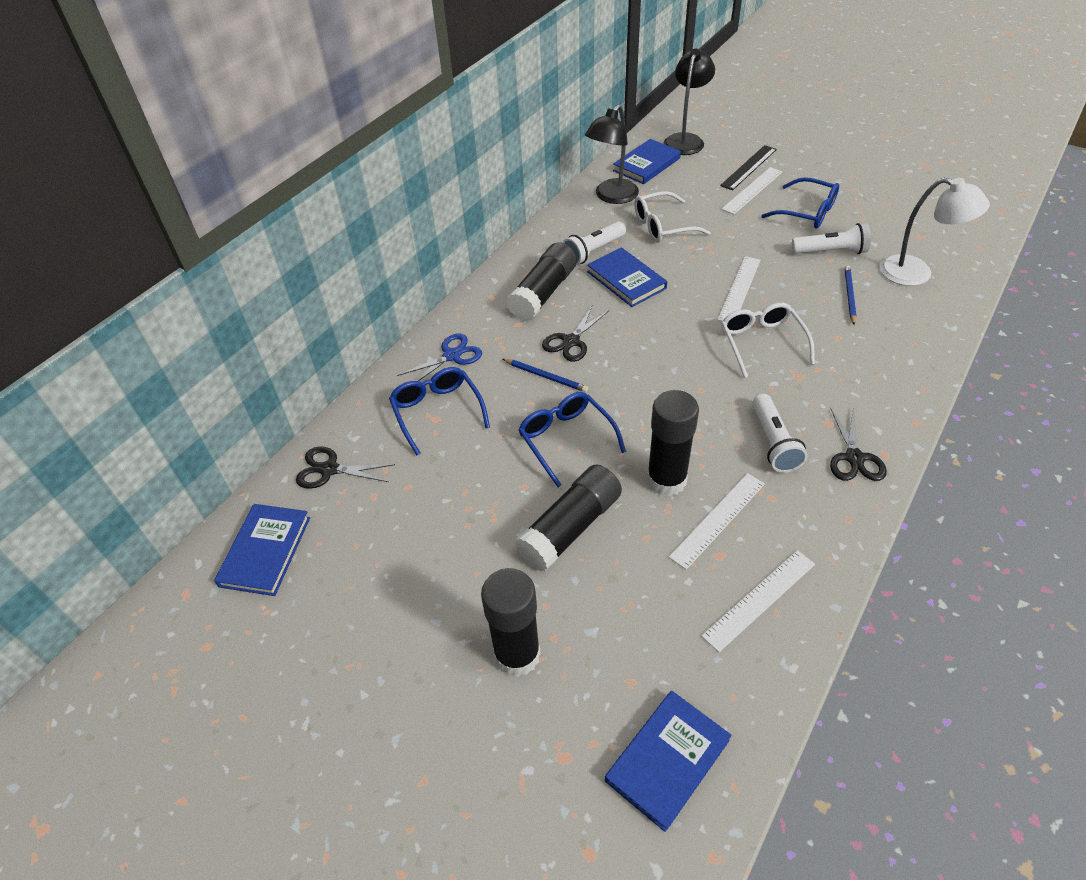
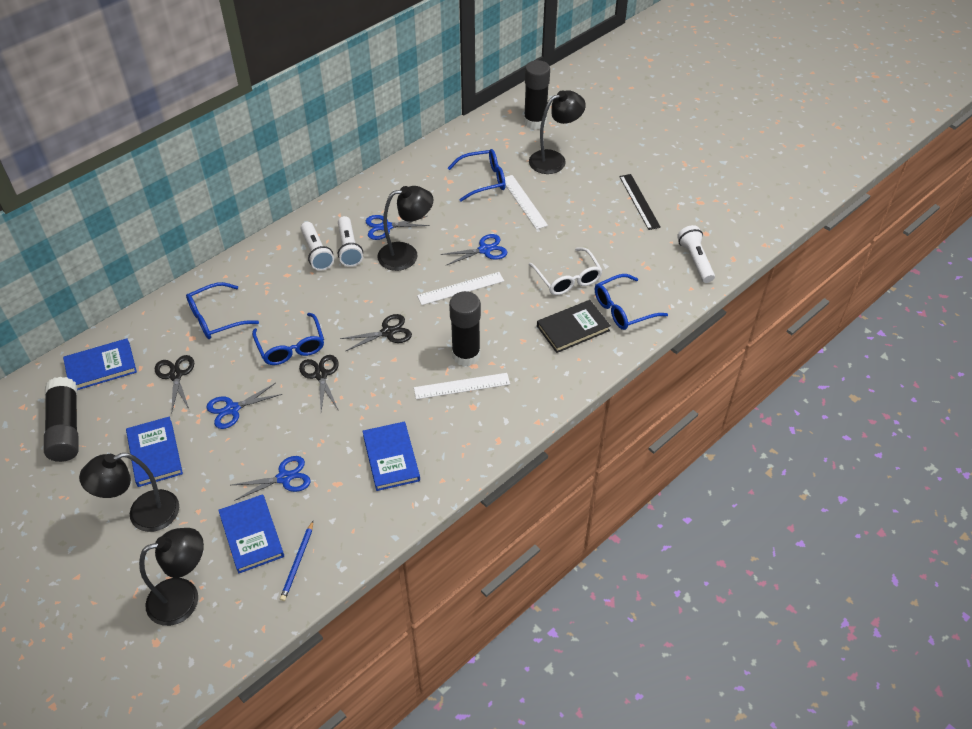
black book: none = 0 -> [537,300,611,353] = 1
black glue stick: [481,568,541,677] [506,242,577,321] [515,464,622,572] [647,390,699,497] = 4 -> [44,377,79,462] [449,291,481,366] [524,60,550,129] = 3
black lamp: [585,104,639,204] [663,49,715,155] = 2 -> [79,453,179,532] [139,528,204,626] [377,186,433,271] [529,90,586,174] = 4
blue glasses: [389,367,490,455] [518,392,626,487] [761,177,839,228] = 3 -> [186,282,259,339] [252,313,324,365] [448,149,506,202] [595,274,668,330] = 4
blue pencil: [503,359,588,392] [845,265,857,325] = 2 -> [280,521,313,601] = 1
blue scissors: [397,333,482,381] = 1 -> [206,383,282,429] [232,456,311,501] [366,215,430,240] [441,234,507,265] = 4
white glasses: [634,191,711,243] [721,302,815,378] = 2 -> [529,247,602,295] = 1
white lamp: [880,178,990,286] = 1 -> none = 0
white ruler: [669,473,765,570] [701,550,815,652] [718,256,760,321] [721,167,782,214] = 4 -> [414,373,510,399] [417,272,504,305] [505,175,548,229] = 3

